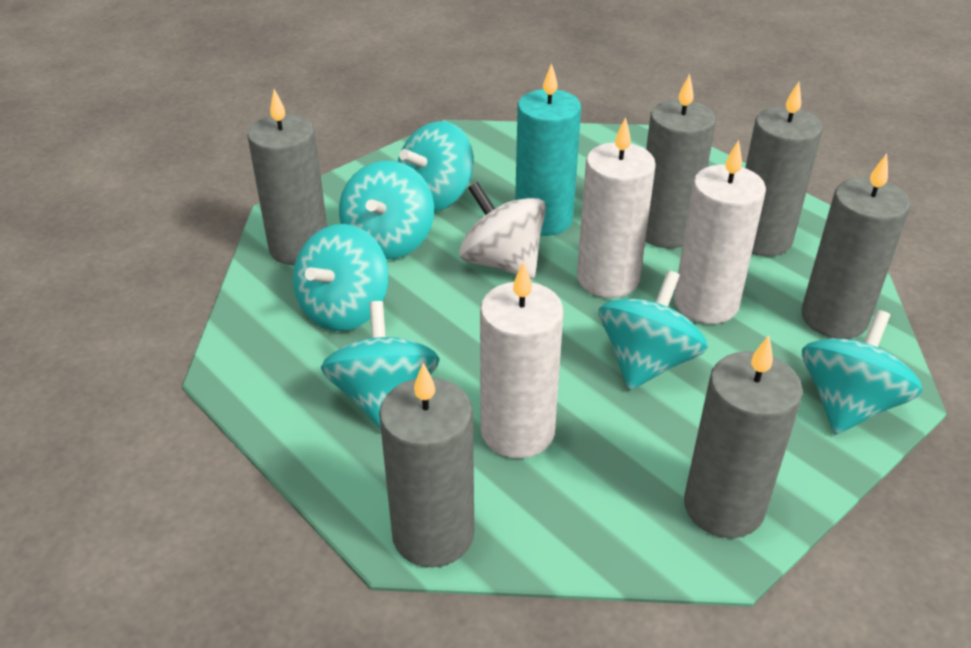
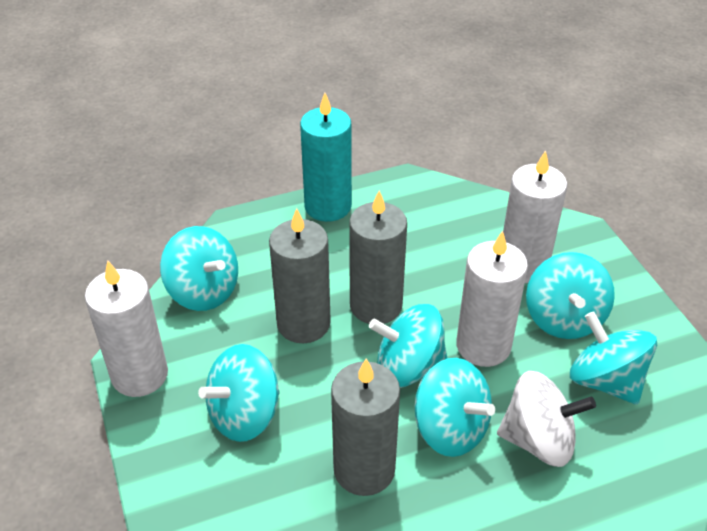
grey candle: [247,89,327,265] [379,363,474,567] [645,74,716,248] [684,335,803,538] [745,82,823,256] [801,154,910,339] = 6 -> [269,208,331,343] [331,358,400,496] [349,190,407,324] = 3

